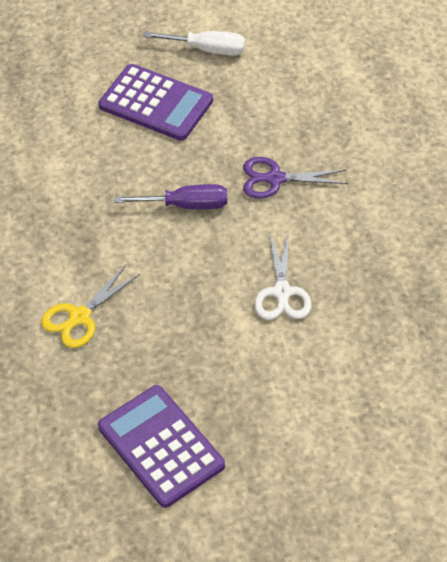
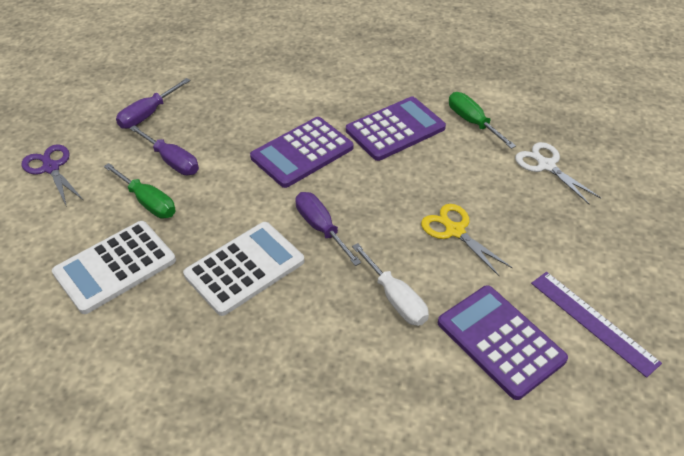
green screwdriver: none = 0 -> [104,163,176,218] [449,92,516,149] = 2
purple calculator: [98,64,213,141] [98,385,225,508] = 2 -> [250,117,353,188] [346,96,446,161] [438,285,568,400] = 3
purple ruler: none = 0 -> [531,272,662,378] = 1
purple screwdriver: [115,184,227,210] = 1 -> [116,78,190,129] [129,125,199,175] [295,192,361,266] = 3
white calculator: none = 0 -> [52,221,176,314] [183,222,304,316] = 2

